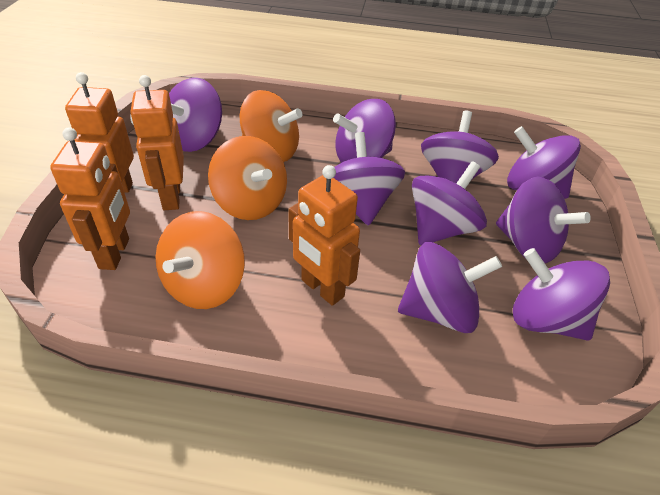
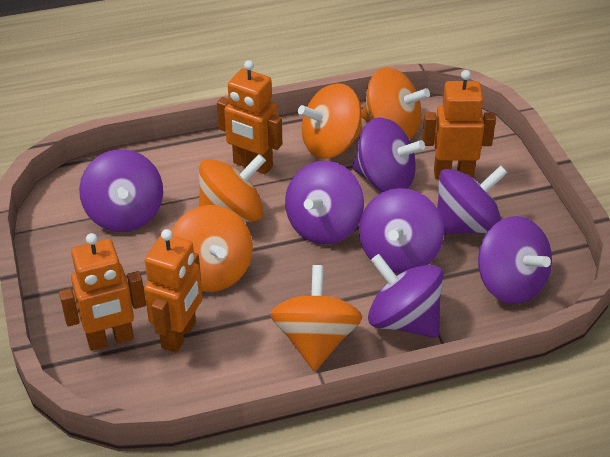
orange spinning top: [156,211,245,309] [208,136,287,220] [239,90,303,162] = 3 -> [172,205,253,292] [199,154,266,222] [270,265,362,371] [298,83,362,159] [362,67,430,139] = 5
purple spinning top: [169,78,222,152] [333,99,396,163] [334,132,405,226] [398,242,502,333] [412,161,487,245] [421,110,499,183] [496,176,591,263] [507,126,581,199] [513,248,610,341] = 9 -> [79,149,163,232] [285,161,364,244] [352,117,425,192] [359,188,444,274] [368,254,443,338] [437,165,508,235] [478,216,552,304] = 7

